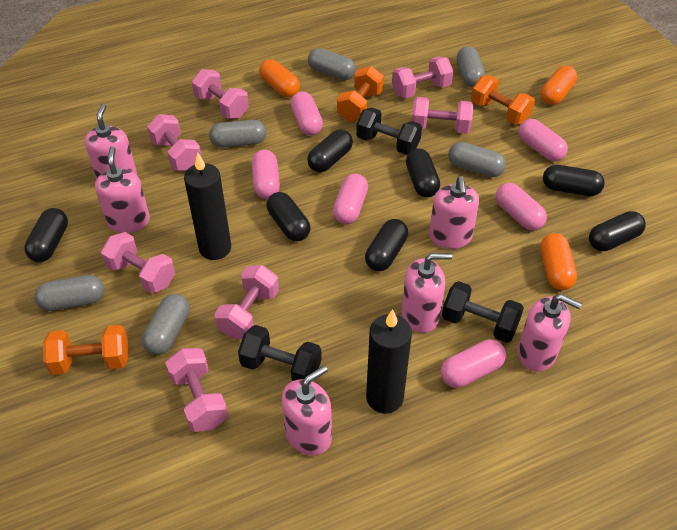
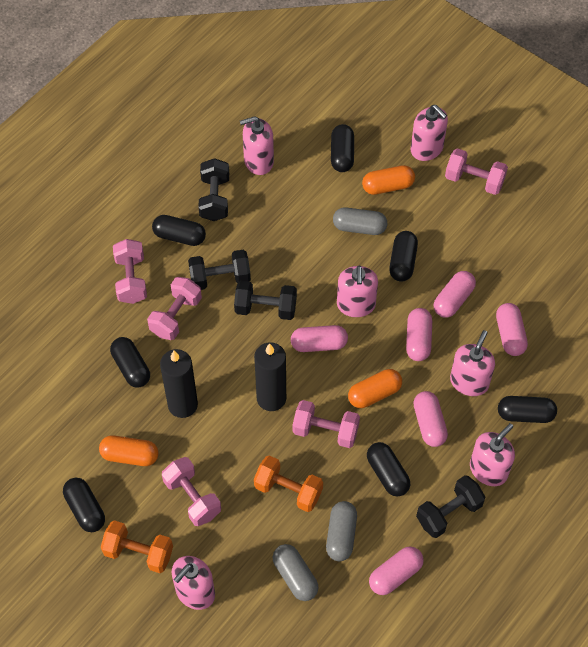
black dumbbell: [238,325,322,381] [356,107,422,155] [442,281,524,343] = 3 -> [188,250,251,290] [198,158,229,221] [234,281,297,320] [416,475,485,538] = 4
grey capsule: [34,275,105,311] [142,294,190,355] [209,120,266,148] [308,48,356,80] [448,142,506,177] [457,46,485,88] = 6 -> [273,544,318,601] [326,501,357,561] [333,207,387,235] = 3
orange dumbbell: [43,325,129,375] [337,66,384,122] [471,75,535,125] = 3 -> [101,520,173,573] [254,455,323,512] = 2
pink dumbbell: [101,232,175,294] [147,114,202,171] [165,348,228,432] [192,69,249,119] [215,265,279,339] [392,57,454,98] [412,97,474,134] = 7 -> [113,239,147,304] [147,277,202,340] [162,457,221,526] [292,400,360,448] [445,148,508,195] = 5

